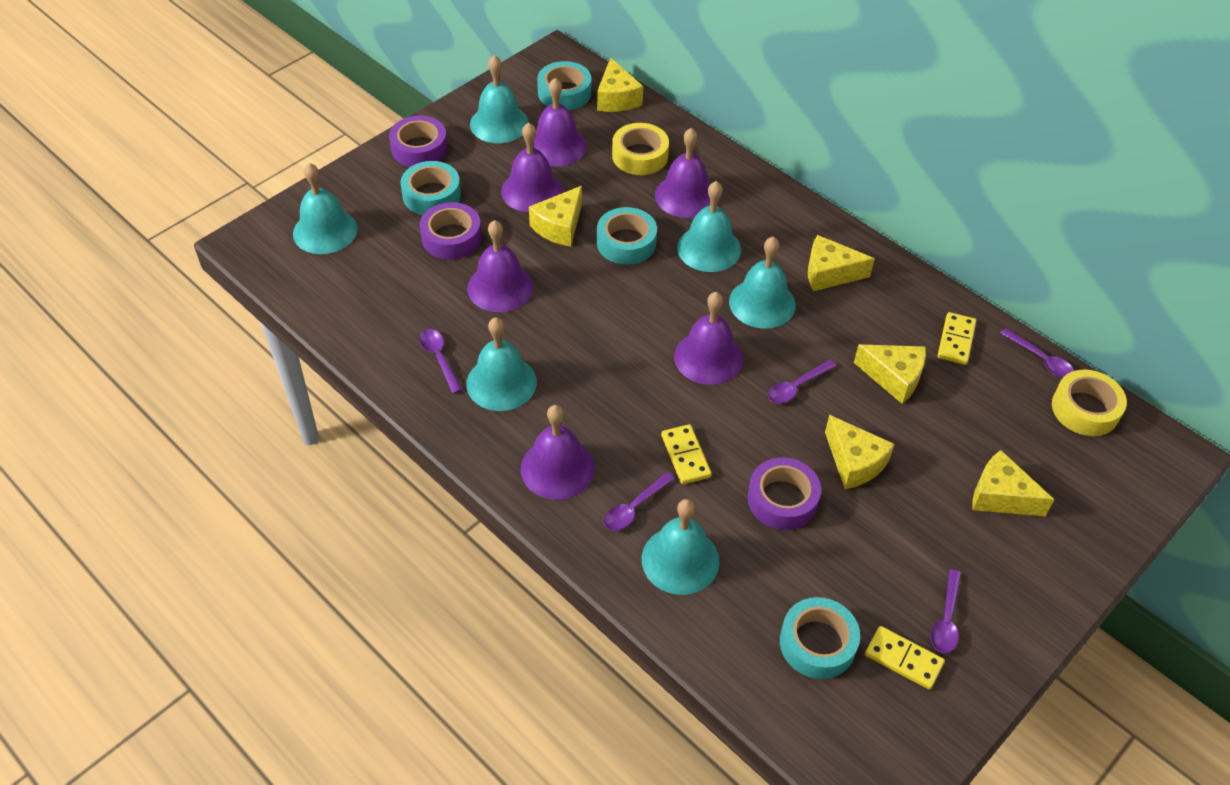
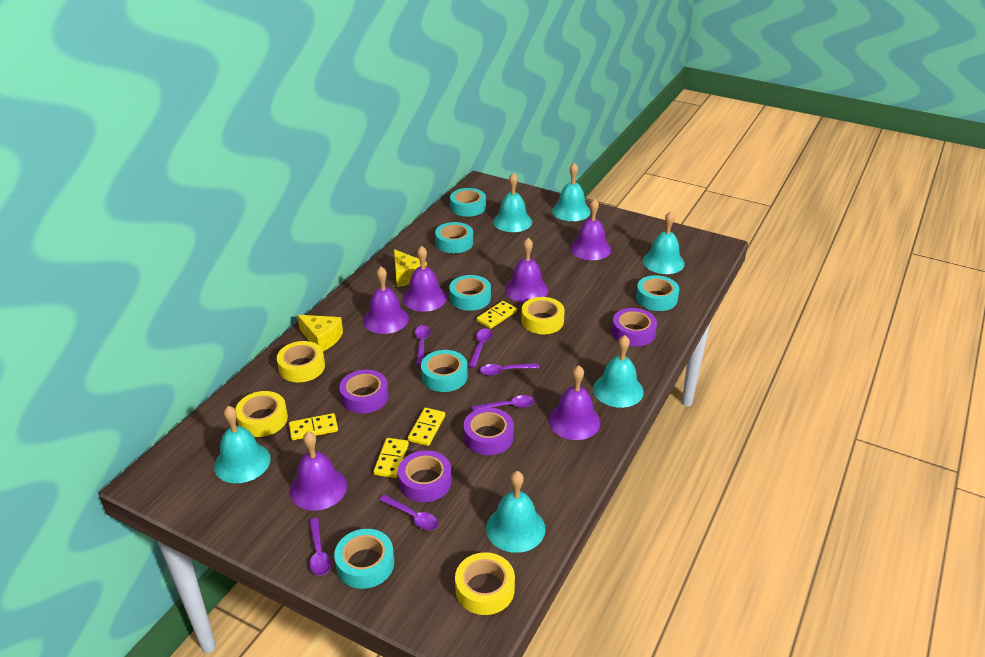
purple spoon: [419,329,462,394] [604,472,675,531] [768,360,836,404] [930,569,961,653] [1000,328,1074,378] = 5 -> [309,518,331,576] [379,495,439,530] [415,325,431,365] [469,328,493,368] [472,395,535,411] [480,363,539,376] = 6
purple tape: [389,116,448,167] [420,202,482,260] [748,457,821,530] = 3 -> [339,370,389,414] [398,450,452,502] [464,408,514,455] [612,308,657,346] = 4
turquoise tape: [400,161,461,215] [537,61,591,110] [597,207,657,265] [780,597,860,679] = 4 -> [334,529,394,589] [421,350,468,392] [435,222,473,253] [449,275,491,311] [450,188,486,217] [636,275,679,311] = 6
yellow cheese: [529,186,582,247] [597,57,643,112] [808,235,875,291] [825,415,895,489] [854,344,926,404] [973,450,1055,516] = 6 -> [297,315,343,351] [394,249,427,287] = 2
yellow domino: [661,424,712,484] [865,626,945,690] [937,312,976,365] = 3 -> [289,413,338,440] [373,438,409,478] [408,408,445,446] [477,301,517,329] = 4
yellow tape: [612,123,669,175] [1052,370,1127,436] = 2 -> [235,391,288,437] [277,341,325,382] [455,552,515,615] [521,297,565,334] = 4

